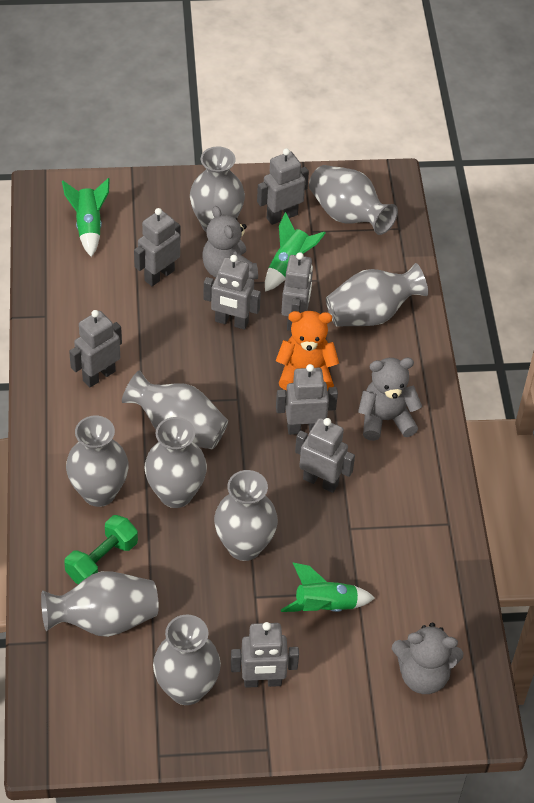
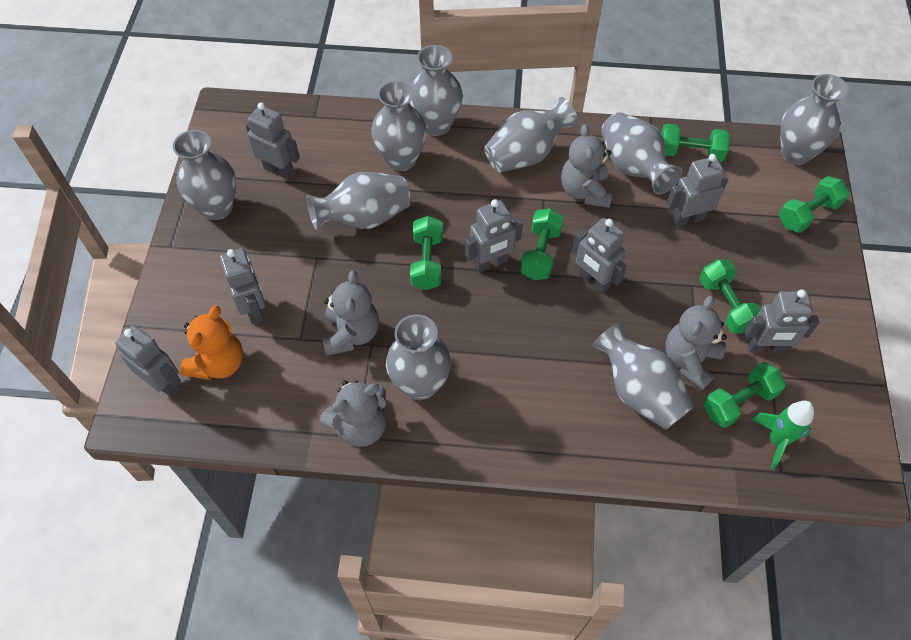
green dumbbell: [64,515,138,584] = 1 -> [410,216,443,290] [520,208,564,280] [661,124,730,162] [700,260,761,333] [704,362,786,428] [779,176,850,233] = 6
green rocket: [62,178,110,257] [265,212,326,292] [281,563,375,612] = 3 -> [751,401,814,470] = 1
grey robot: [69,310,122,387] [134,208,181,286] [203,255,261,330] [231,622,299,688] [257,148,309,225] [276,364,338,435] [281,252,313,331] [295,418,355,493] = 8 -> [115,325,181,397] [220,248,266,324] [246,103,300,180] [465,199,523,273] [572,218,627,294] [667,154,729,227] [745,289,819,353] = 7
grey teddy bear: [202,206,258,280] [358,358,422,441] [392,622,464,694] = 3 -> [320,380,386,447] [322,270,379,356] [561,124,612,208] [665,296,727,390] = 4

